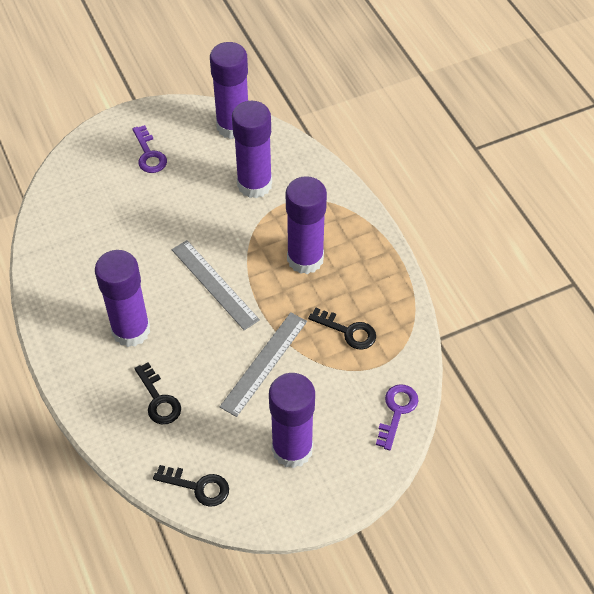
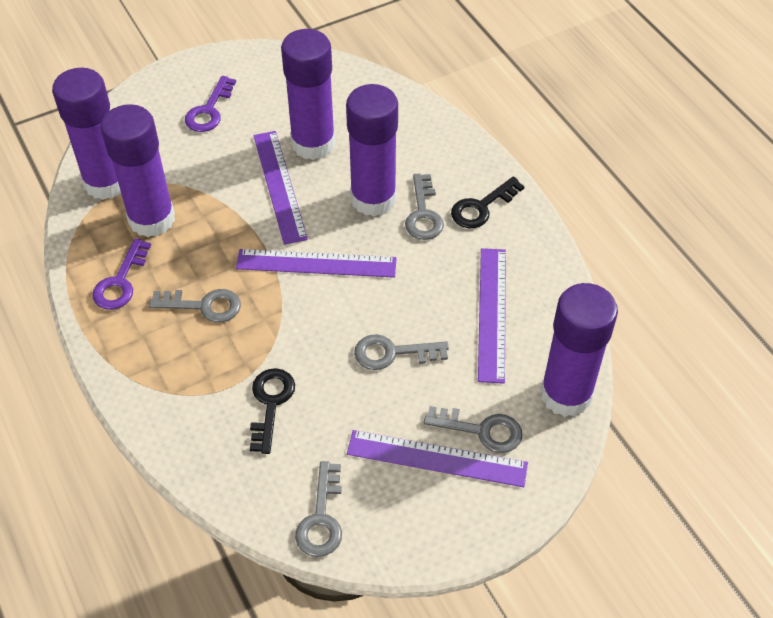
black key: [134,362,181,424] [153,465,229,507] [308,308,376,350] = 3 -> [250,368,295,454] [451,176,525,228] = 2
grey key: none = 0 -> [149,289,241,323] [295,461,342,557] [354,334,449,370] [405,174,444,240] [424,406,522,453] = 5
grey ruler: [172,240,260,330] [220,312,307,417] = 2 -> none = 0
purple ruler: none = 0 -> [236,249,397,278] [253,131,308,245] [347,430,528,487] [478,248,506,384] = 4

